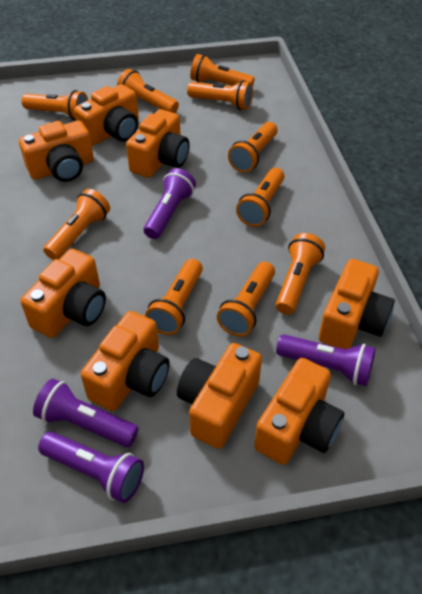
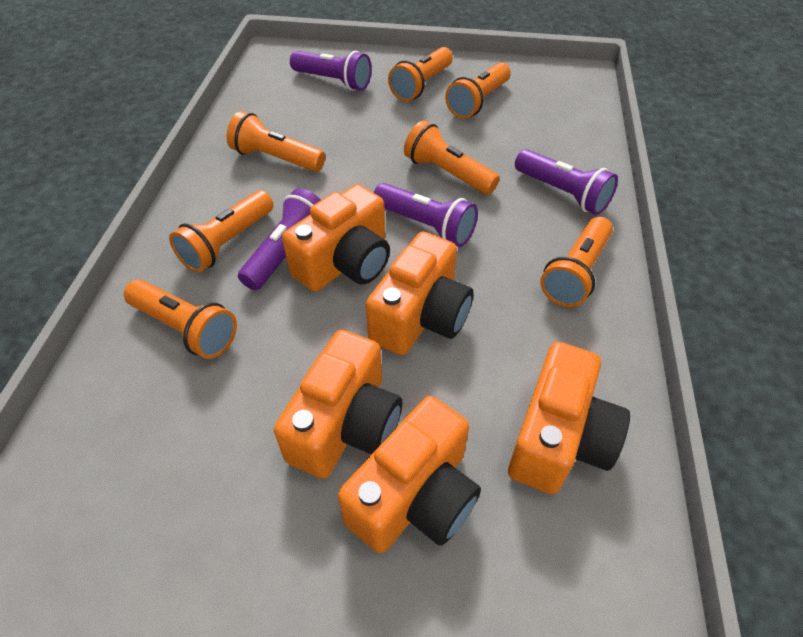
orange camera: [19,121,94,182] [21,249,106,338] [74,84,139,145] [81,311,170,411] [126,109,190,178] [177,343,262,449] [254,358,344,465] [319,259,395,349] = 8 -> [274,330,402,479] [282,184,390,292] [338,396,481,553] [366,232,474,355] [508,342,630,494] = 5
orange flashlight: [22,90,88,121] [43,189,110,260] [117,69,179,113] [145,259,203,335] [187,80,253,110] [190,54,255,86] [217,262,275,336] [228,122,278,173] [236,168,285,227] [276,233,325,314] = 10 -> [124,280,237,359] [169,190,273,273] [227,111,325,172] [388,47,453,101] [404,120,500,195] [445,62,511,119] [540,217,613,307] = 7

